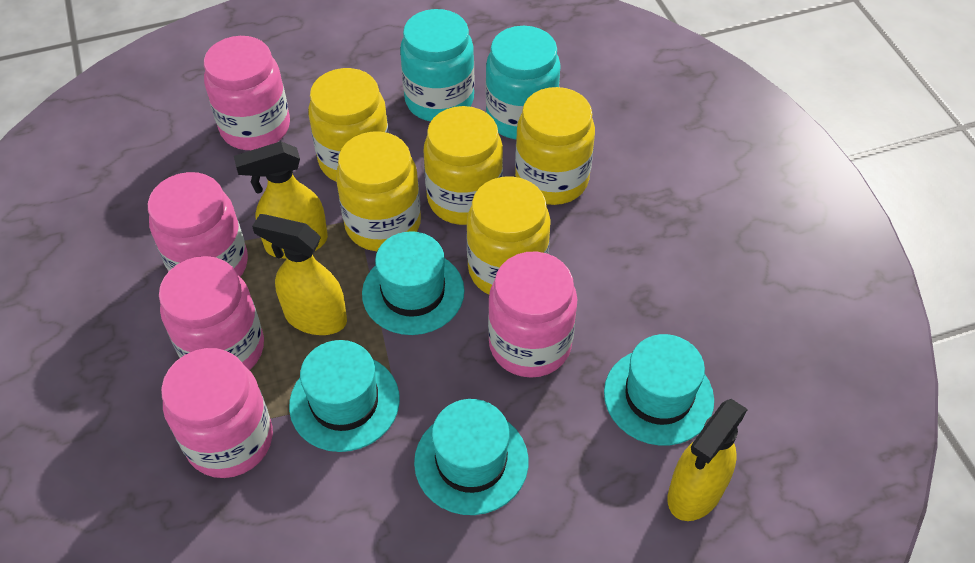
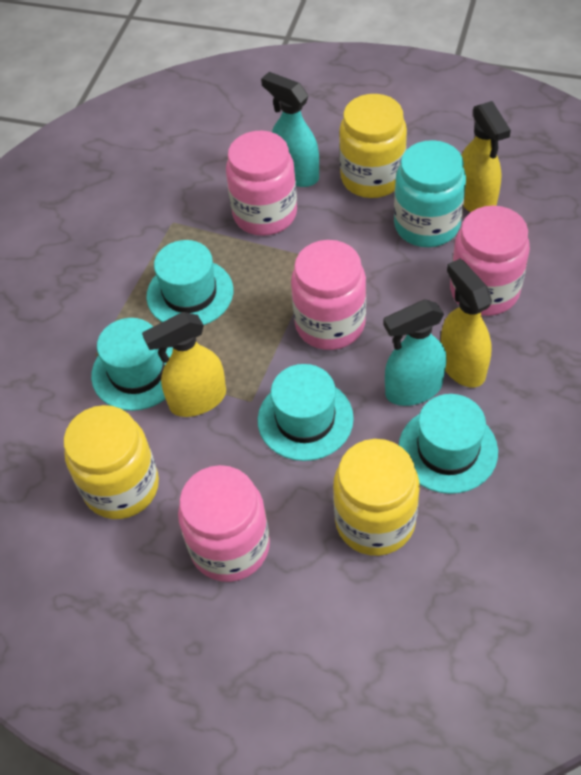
pink jar: [148,172,248,277] [159,256,264,370] [161,348,273,478] [204,36,290,150] [488,252,578,378] = 5 -> [178,465,270,582] [226,131,297,236] [291,240,366,350] [450,205,530,316] = 4
turquoise jar: [400,9,474,121] [486,26,561,139] = 2 -> [394,140,466,247] = 1
turquoise spray bottle: none = 0 -> [261,72,319,187] [383,299,446,406] = 2
yellow jar: [308,68,389,181] [336,131,421,251] [423,106,503,225] [466,177,551,295] [515,87,595,205] = 5 -> [64,405,159,519] [333,439,419,556] [339,94,407,198] = 3

